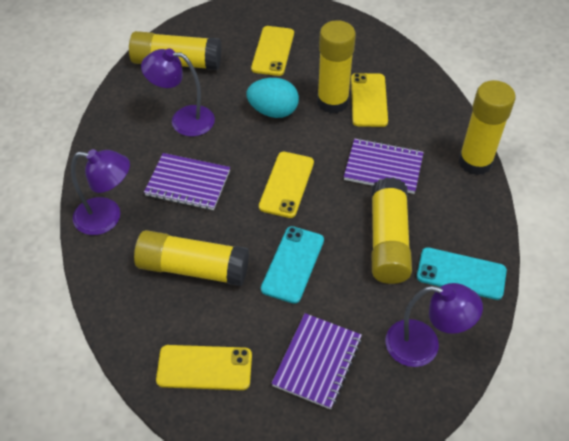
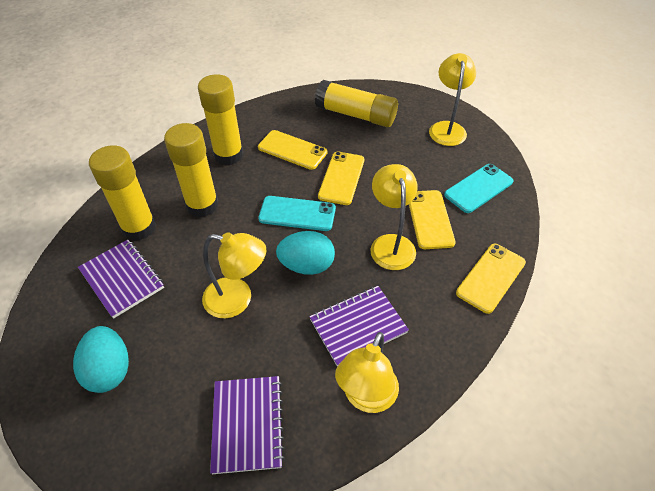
purple lamp: [71,149,130,235] [141,48,215,136] [385,283,483,367] = 3 -> none = 0
turquoise egg: [247,78,299,118] = 1 -> [73,326,129,393] [276,231,335,275] = 2
yellow glue stick: [129,31,221,70] [134,230,249,286] [317,20,356,113] [371,177,412,284] [458,80,516,175] = 5 -> [89,146,156,241] [164,123,219,217] [198,74,243,165] [315,80,398,127] = 4
yellow lamp: none = 0 -> [202,232,266,318] [335,332,399,413] [371,164,418,270] [429,53,476,146] = 4

